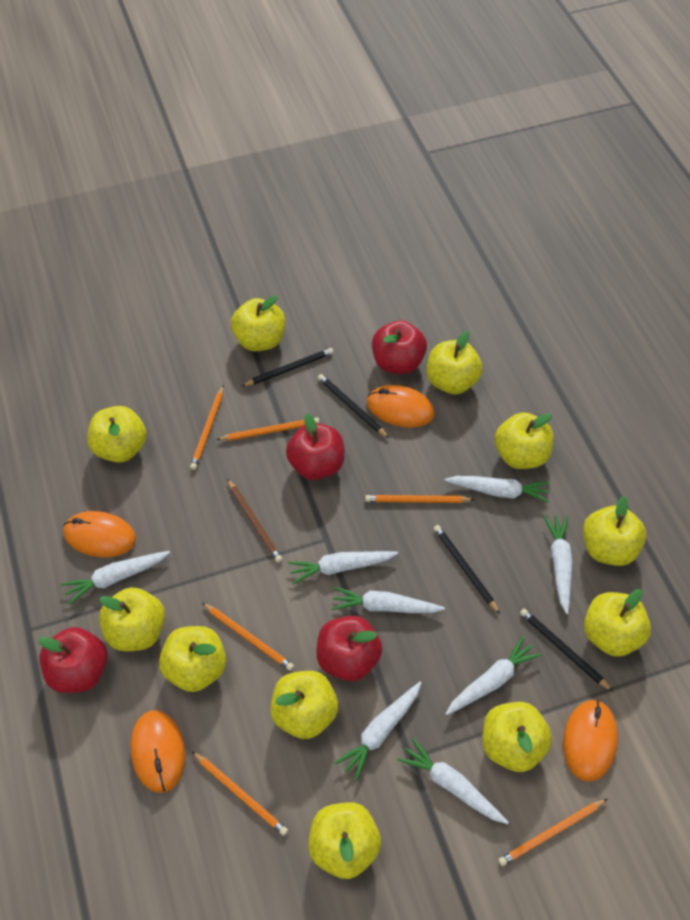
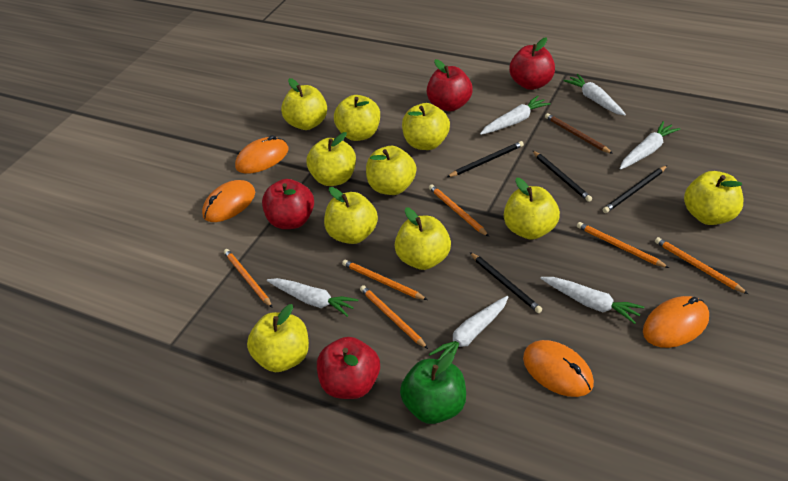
green apple: none = 0 -> [400,353,466,424] = 1
white carrot: [61,551,170,605] [288,551,398,584] [332,587,445,613] [335,682,421,781] [397,738,508,824] [445,476,550,503] [446,635,542,715] [543,515,573,614] = 8 -> [267,278,358,317] [428,296,508,360] [480,96,551,135] [540,277,644,324] [563,74,626,115] [620,121,680,170] = 6
yellow apple: [87,406,147,463] [99,587,165,651] [159,626,226,692] [231,295,285,351] [270,671,338,739] [308,802,381,879] [427,331,483,394] [482,702,552,772] [495,412,554,469] [583,496,646,566] [584,589,651,657] = 11 -> [247,304,309,372] [281,78,327,130] [306,132,356,186] [324,187,378,244] [334,95,380,141] [366,146,416,195] [395,207,451,270] [402,103,450,150] [504,178,560,240] [684,171,744,225] = 10

